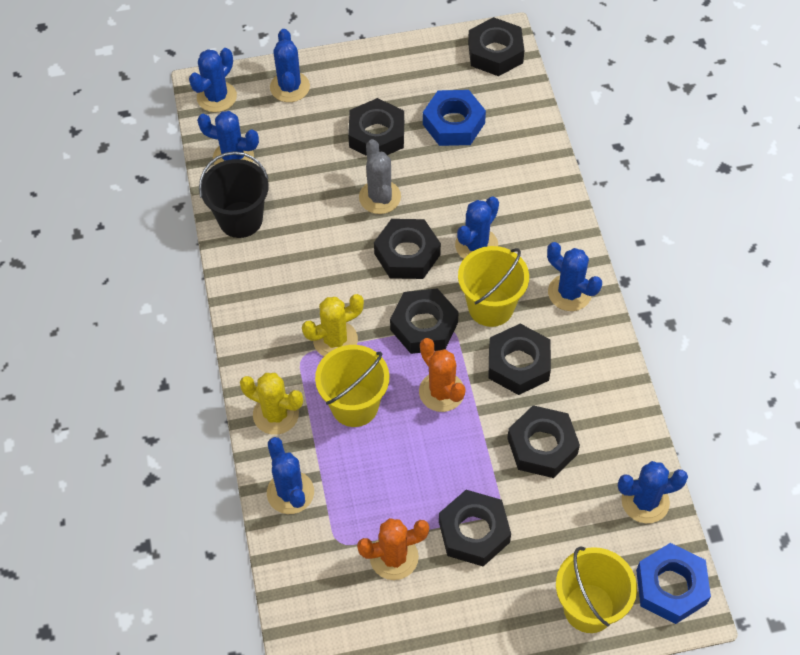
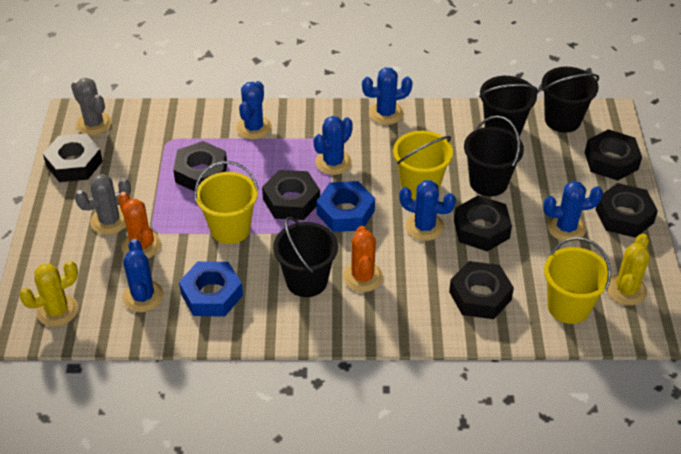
black bucket: [199,151,269,238] = 1 -> [273,217,338,297] [464,116,524,197] [479,76,538,136] [542,67,599,133] = 4
blue cactus: [189,48,237,112] [197,111,259,165] [267,437,314,514] [270,29,310,102] [455,196,499,259] [547,242,602,311] [618,461,688,523] = 7 -> [123,239,164,312] [236,81,272,140] [313,116,353,175] [362,67,413,125] [399,180,456,241] [543,181,603,242] = 6
grey cactus: [359,139,401,214] = 1 -> [71,78,112,135] [75,174,131,235] = 2

